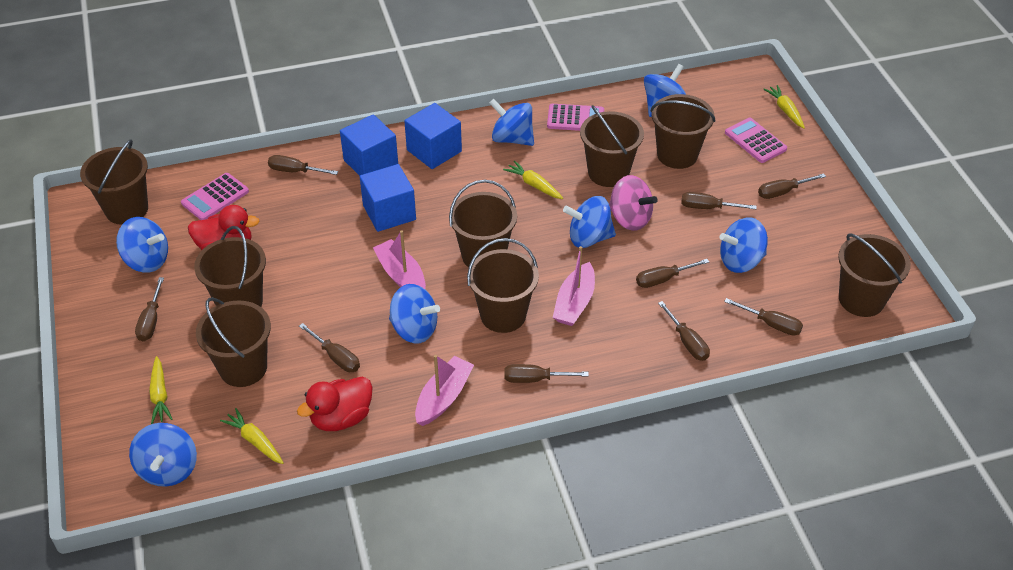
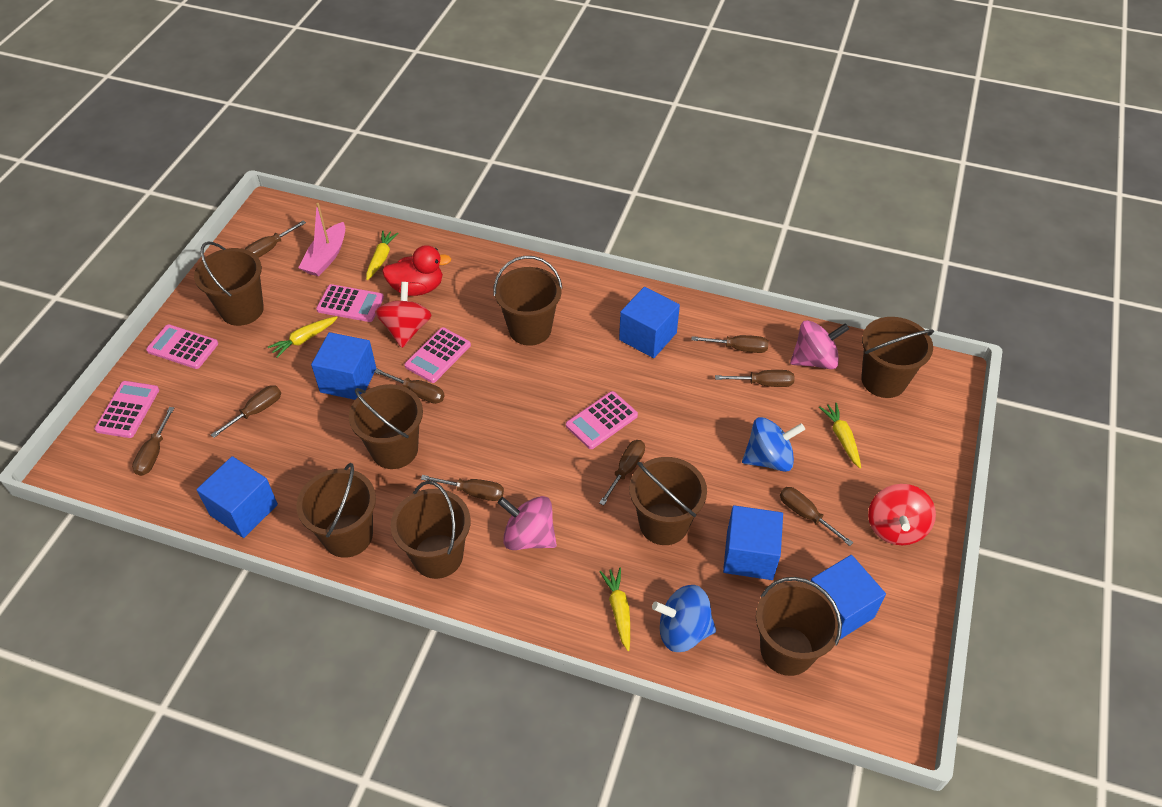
blue cube: [340,114,398,176] [360,164,416,232] [404,103,462,169] = 3 -> [196,456,278,538] [311,332,376,400] [619,287,680,358] [723,505,783,580] [811,555,886,639] = 5
blue spinning top: [116,217,168,273] [129,423,197,487] [389,284,440,344] [489,99,534,146] [563,196,616,248] [644,64,686,117] [719,217,768,273] = 7 -> [652,585,716,652] [742,417,805,472] = 2
pink boat: [373,230,426,289] [415,355,474,426] [553,246,595,326] = 3 -> [298,203,345,277] = 1
pink calculator: [181,173,249,220] [547,104,604,131] [725,118,787,163] = 3 -> [94,381,159,438] [146,324,218,369] [316,284,384,322] [404,327,471,383] [566,391,638,449] = 5
pink spinning top: [609,175,658,231] = 1 -> [498,496,557,550] [790,320,849,369] = 2
red duck: [188,205,260,250] [297,377,373,431] = 2 -> [382,245,451,296] = 1
red spinning top: none = 0 -> [375,282,432,348] [868,484,936,545] = 2

